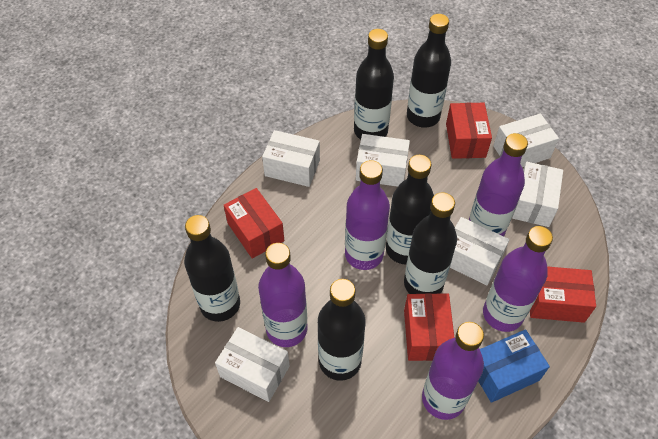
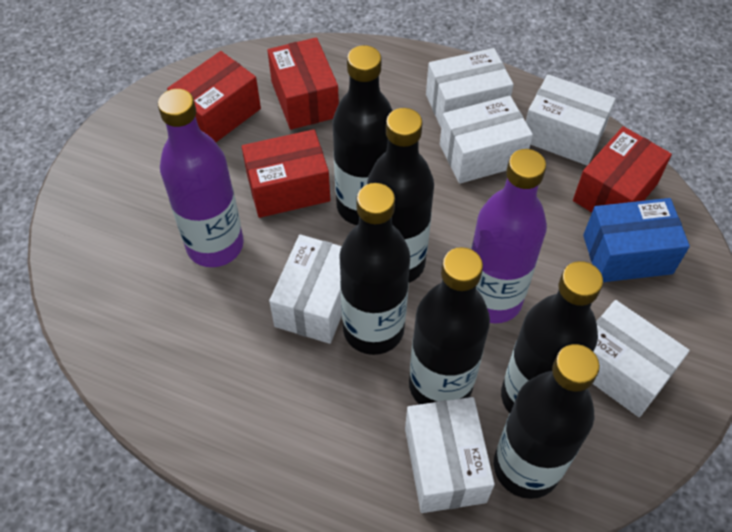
purple bottle: [258,243,308,347] [345,160,390,270] [422,322,484,420] [469,133,528,236] [483,226,553,332] = 5 -> [158,89,244,267] [471,149,547,323] = 2

